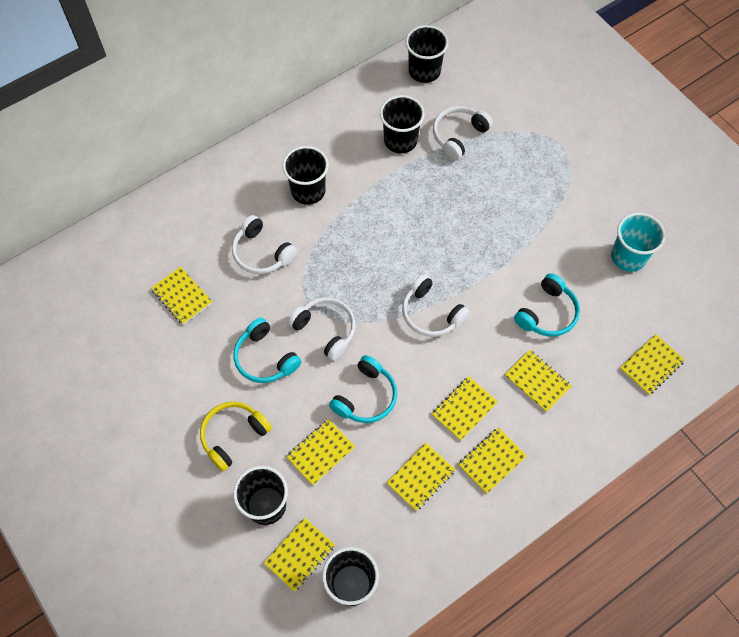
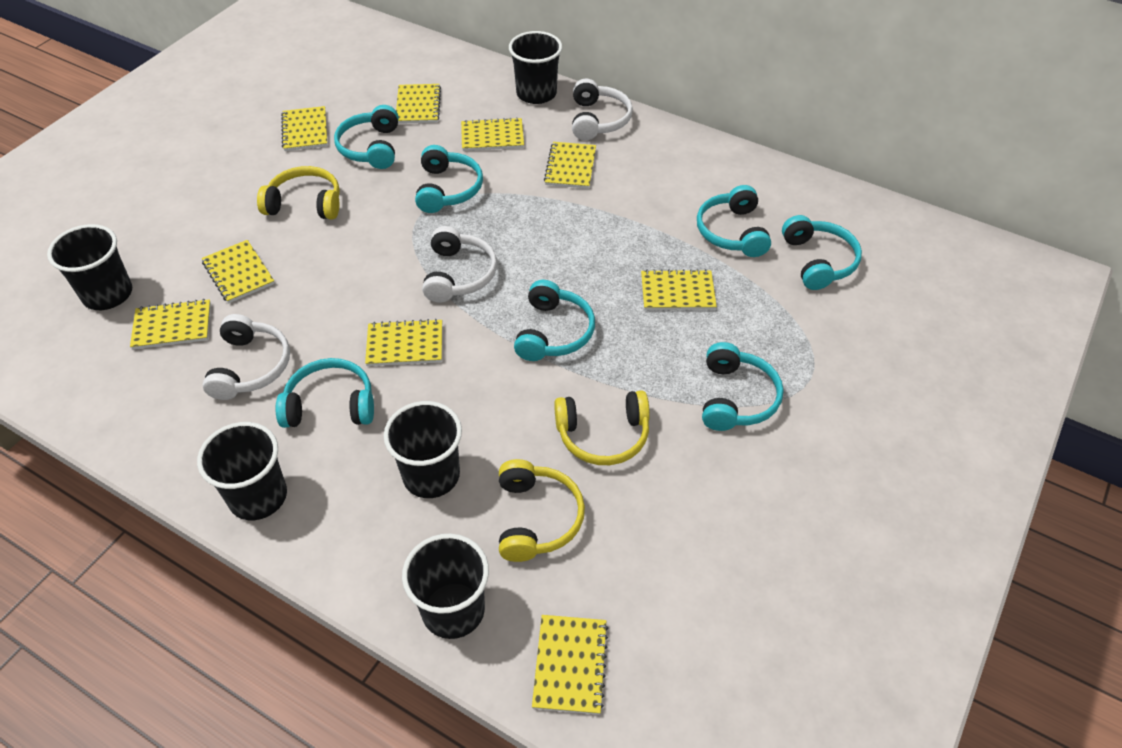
turquoise cup: [611,212,666,272] = 1 -> none = 0
turquoise headphones: [234,318,301,383] [329,355,397,423] [514,273,580,337] = 3 -> [275,358,374,428] [334,105,398,169] [415,145,483,213] [514,280,595,361] [697,185,771,257] [702,342,784,431] [782,215,862,290] = 7
white headphones: [232,215,297,274] [288,297,356,361] [402,274,470,337] [433,106,493,160] = 4 -> [203,314,290,400] [422,226,497,303] [572,79,633,140] = 3
yellow headphones: [200,402,272,471] = 1 -> [257,166,340,220] [499,459,585,562] [554,390,650,465] = 3
yellow notebook: [151,267,212,325] [264,518,335,592] [286,419,355,485] [387,443,455,511] [432,377,498,441] [458,427,527,494] [505,350,572,412] [620,334,685,395] = 8 -> [130,299,211,350] [202,240,275,303] [281,106,328,151] [365,319,442,366] [396,84,441,124] [461,117,524,151] [532,615,609,715] [544,142,596,189] [641,269,717,310] = 9

